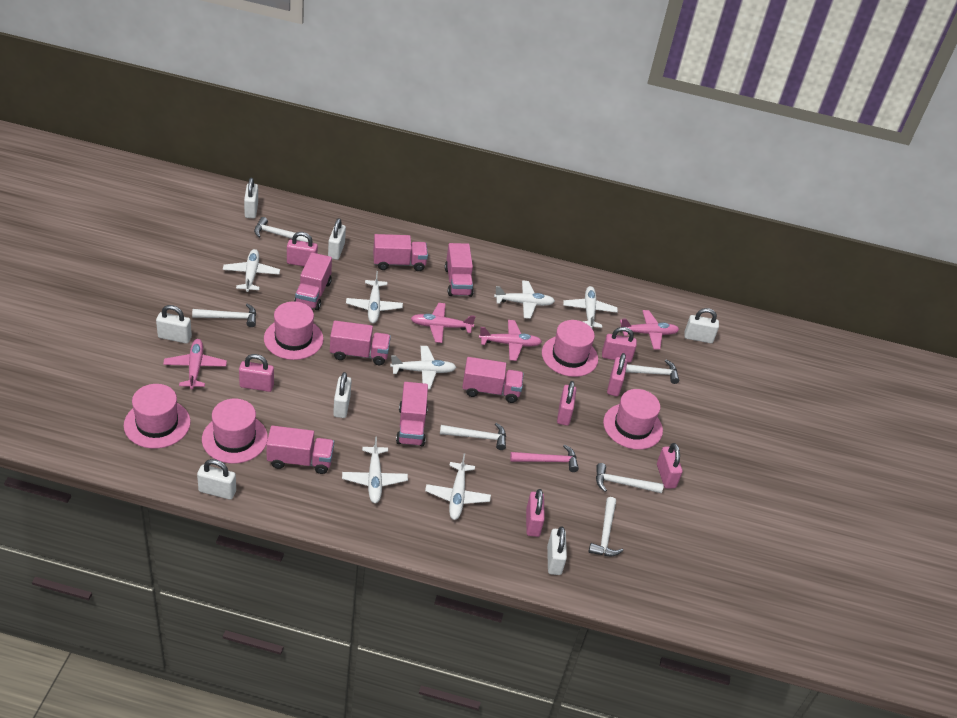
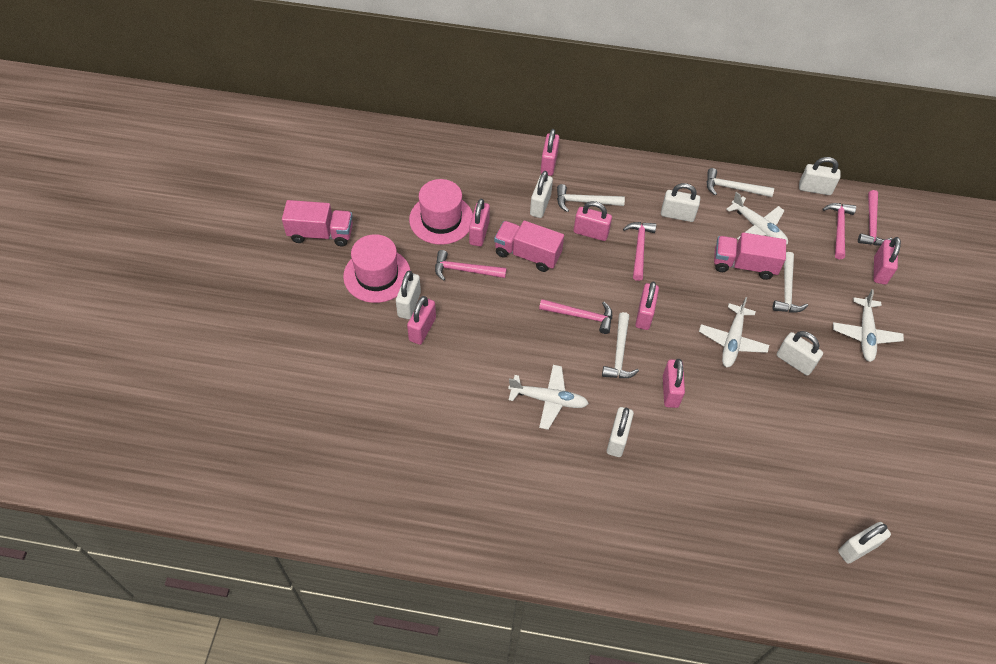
pink hammer: [510,444,579,472] = 1 -> [435,250,507,281] [539,299,612,334] [623,222,656,281] [823,203,856,259] [858,190,892,245] = 5
pink hat: [124,384,191,449] [202,398,268,464] [264,301,324,360] [542,320,598,377] [603,389,663,450] = 5 -> [343,234,411,303] [409,179,473,245] = 2
pink plane: [163,339,227,389] [411,303,475,343] [479,320,542,361] [620,310,679,349] = 4 -> none = 0
pink truck: [266,426,334,474] [294,253,332,310] [330,321,391,365] [373,234,428,271] [396,382,428,447] [445,243,474,297] [462,357,524,403] = 7 -> [282,200,353,246] [494,220,564,272] [714,232,786,280] = 3
white hammer: [192,304,256,327] [254,217,312,242] [440,423,506,450] [589,497,623,556] [596,463,664,493] [626,360,679,384] = 6 -> [557,184,625,212] [602,312,639,378] [707,168,774,197] [772,252,808,313] = 4
white plane: [223,249,280,292] [342,437,408,503] [346,271,403,323] [390,346,456,389] [425,453,491,520] [494,280,555,319] [563,286,618,328] = 7 -> [508,365,589,430] [699,297,769,368] [726,192,788,245] [833,289,904,362] = 4

